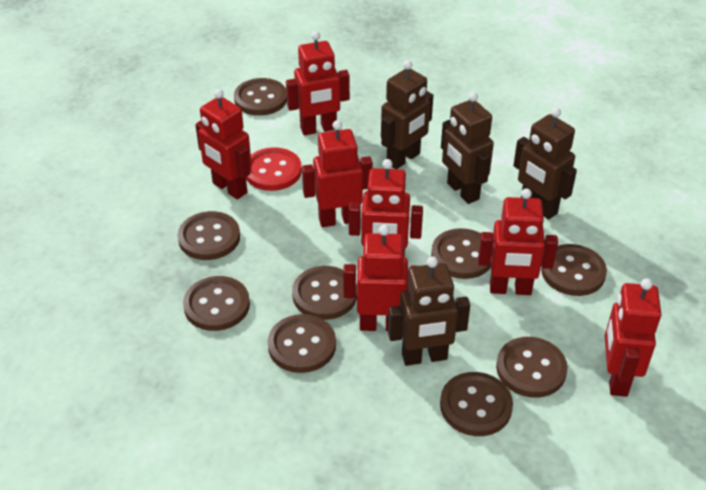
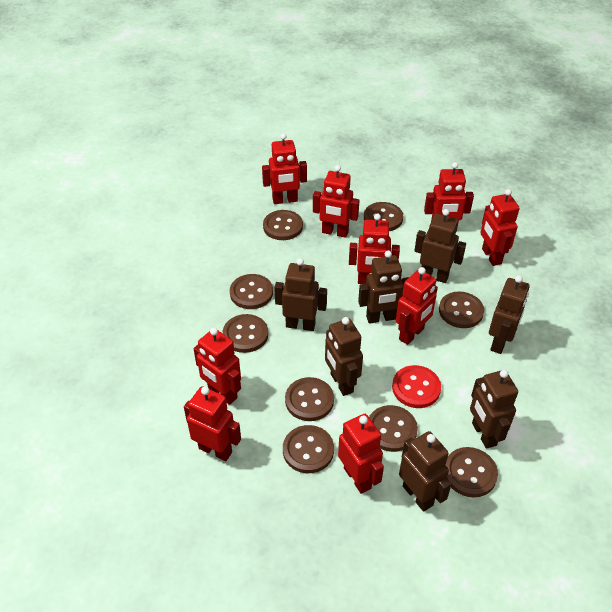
brown robot: [381,60,433,169] [388,256,470,366] [441,92,494,204] [513,108,577,220] = 4 -> [274,258,327,331] [325,317,363,396] [358,251,409,324] [399,431,452,512] [414,209,466,283] [470,370,518,449] [489,276,530,354] = 7
red robot: [195,89,252,199] [286,31,350,135] [302,120,373,227] [343,225,415,331] [349,159,423,257] [478,188,558,295] [605,278,661,397] = 7 -> [184,386,241,461] [194,328,241,405] [262,133,307,204] [313,165,360,238] [338,414,384,494] [349,214,400,284] [396,267,438,345] [424,162,474,232] [480,189,520,266] = 9

